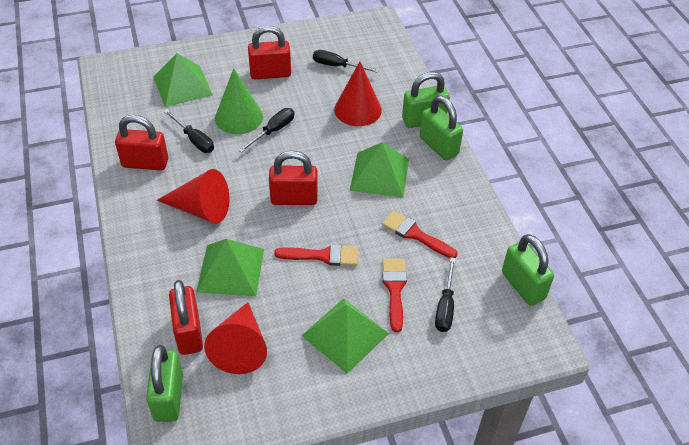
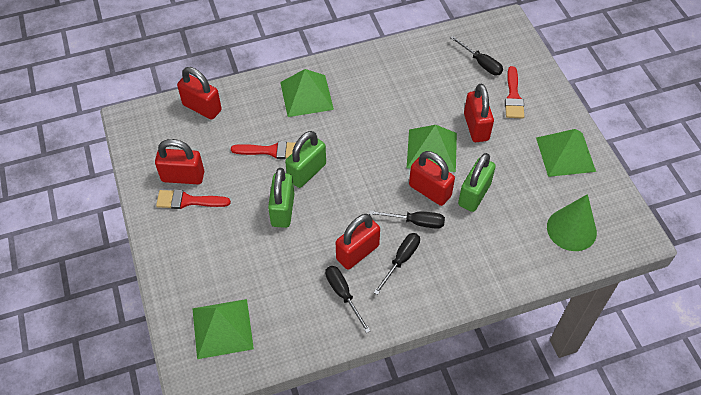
green padlock: [146,345,183,422] [402,72,450,128] [420,95,463,160] [502,234,554,306] = 4 -> [268,168,294,228] [285,131,326,188] [458,153,496,212] = 3
red cone: [157,169,229,224] [204,302,267,374] [334,61,382,126] = 3 -> none = 0
red padlock: [115,115,168,171] [169,280,203,355] [248,25,291,79] [269,151,318,205] = 4 -> [155,139,204,184] [177,67,222,120] [336,214,380,270] [409,151,455,206] [464,84,494,142] = 5

